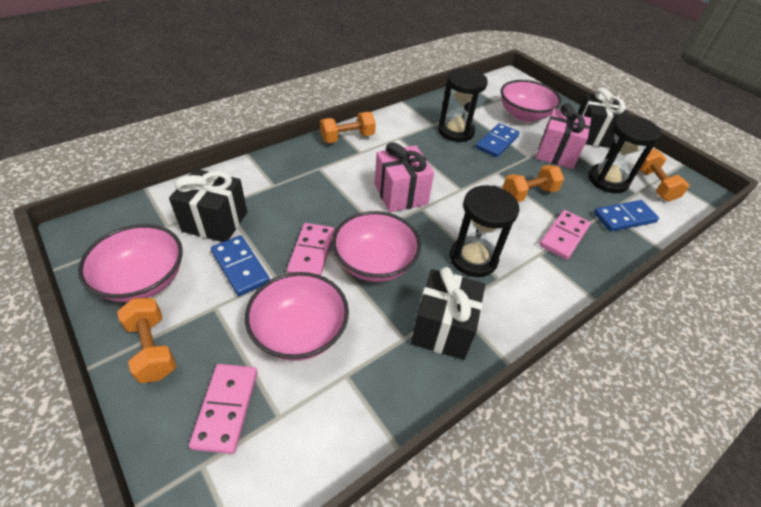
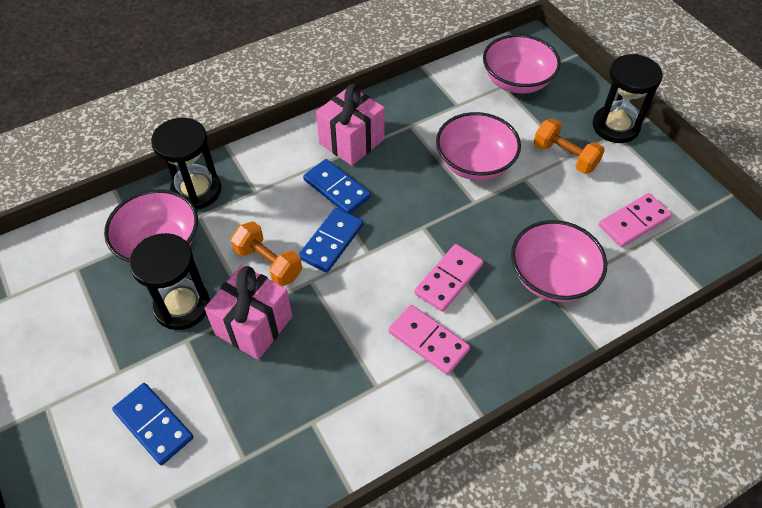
black gift: [169,169,247,242] [411,267,485,360] [578,87,628,148] = 3 -> none = 0
orange dumbbell: [117,298,177,383] [320,112,376,143] [502,165,564,202] [639,149,690,202] = 4 -> [231,221,302,286] [534,119,605,174] = 2

